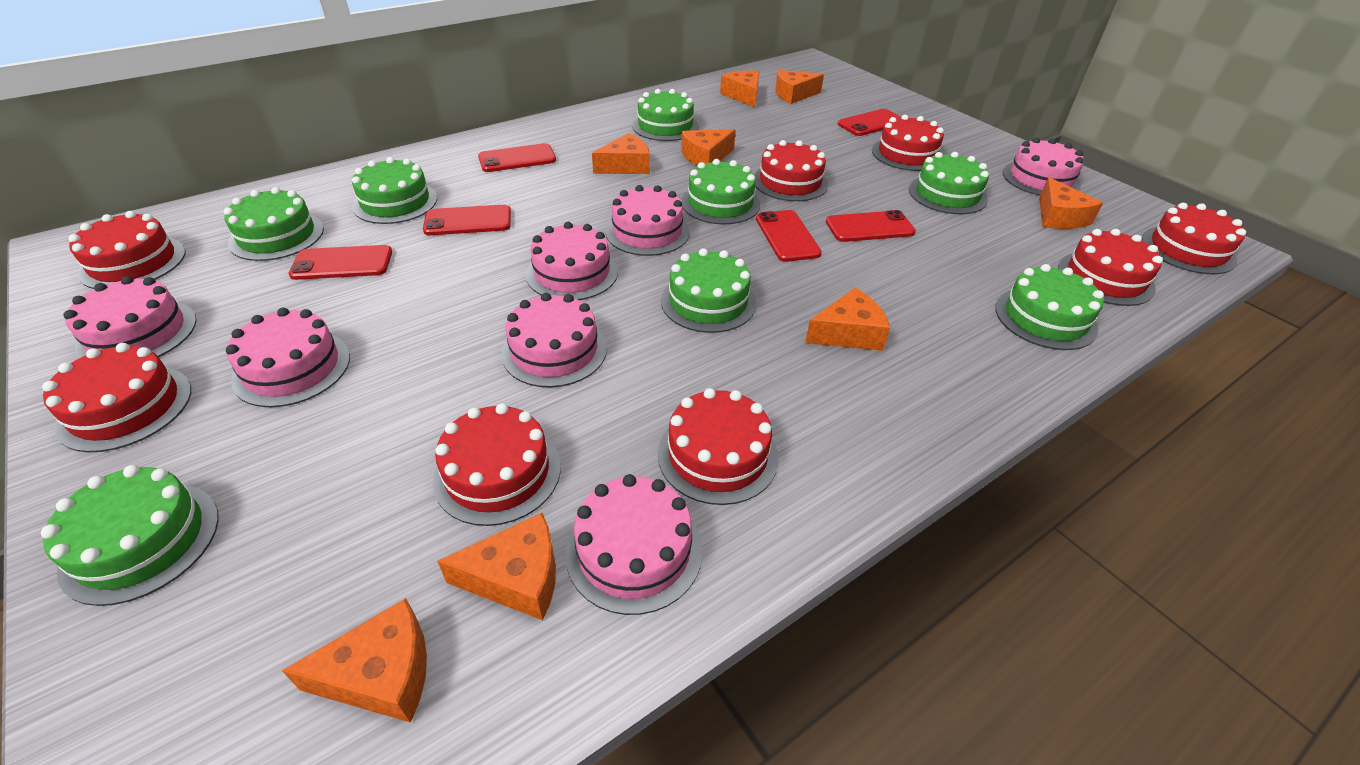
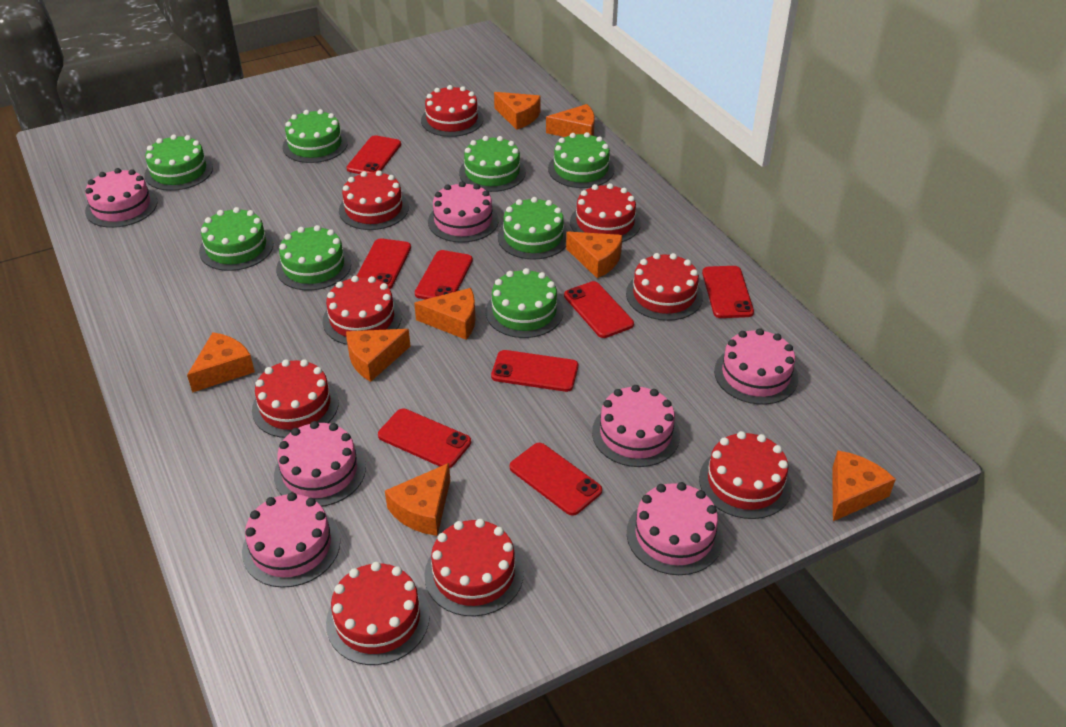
red cake: [42,343,191,452] [69,211,186,289] [433,403,561,526] [658,388,778,505] [754,140,828,201] [872,115,944,171] [1058,229,1163,306] [1142,203,1246,274] = 8 -> [252,359,339,438] [323,276,402,345] [326,562,430,665] [339,170,409,230] [421,85,483,137] [424,519,524,616] [570,183,641,242] [626,253,703,321] [699,431,792,519] = 9
red phone: [288,245,392,280] [423,205,511,235] [478,143,556,172] [756,210,822,262] [826,210,916,242] [838,109,901,136] = 6 -> [346,135,401,174] [357,238,411,289] [378,408,471,468] [415,250,473,300] [491,350,578,392] [510,443,602,516] [564,281,634,338] [702,266,754,318] = 8

